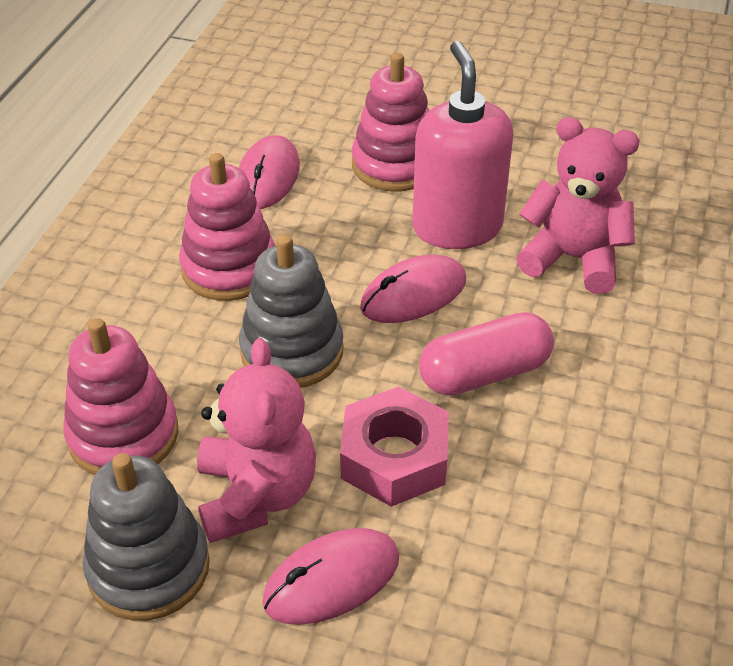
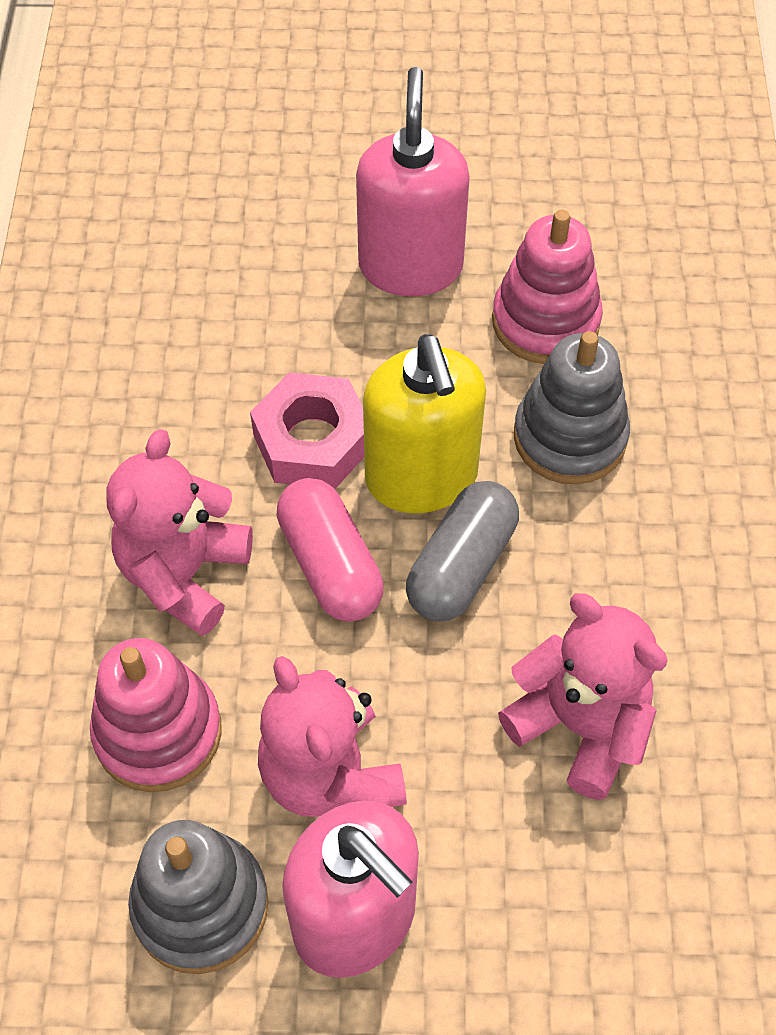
grey capsule: none = 0 -> [406,481,519,622] = 1
pink mouse: [239,135,300,209] [262,528,399,625] [360,255,466,323] = 3 -> none = 0
pink soap dispenser: [412,41,514,249] = 1 -> [282,801,419,978] [356,67,470,296] = 2
pink stacking toy: [63,318,179,475] [179,153,275,301] [352,53,430,191] = 3 -> [90,638,222,792] [492,210,603,364] = 2
pink teddy bear: [197,338,316,543] [516,117,640,294] = 2 -> [107,429,253,636] [258,656,407,817] [498,593,668,800] = 3
yellow soap dispenser: none = 0 -> [363,334,486,513] = 1

